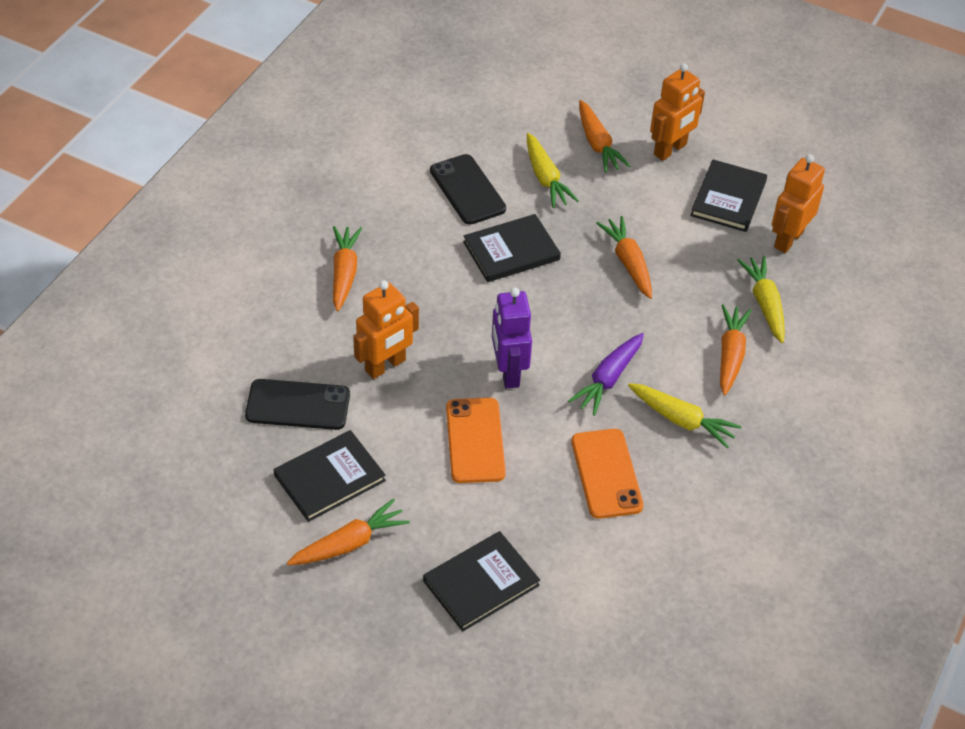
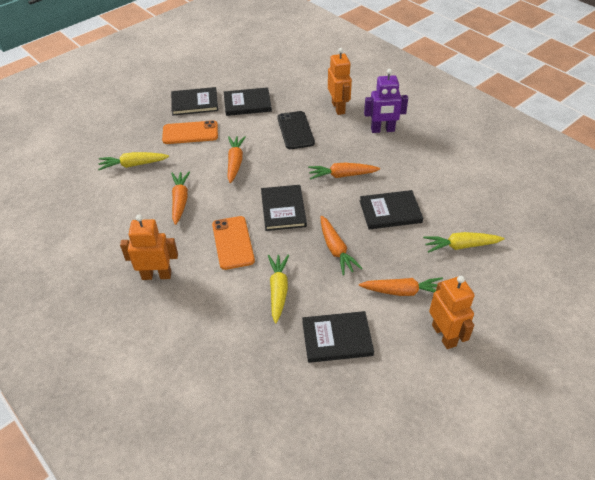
black book: [274,430,386,522] [423,531,540,632] [463,214,561,282] [690,160,767,232] = 4 -> [171,87,218,115] [224,87,272,116] [261,185,307,231] [302,311,374,363] [360,190,423,229] = 5
black phone: [245,379,350,430] [430,154,506,225] = 2 -> [277,111,315,149] = 1
purple carrot: [568,333,644,416] = 1 -> none = 0

